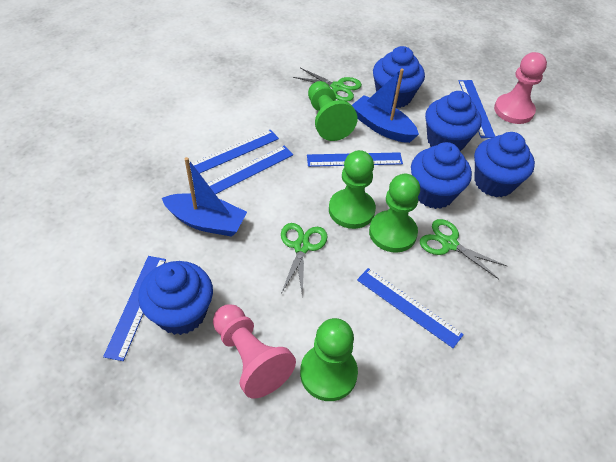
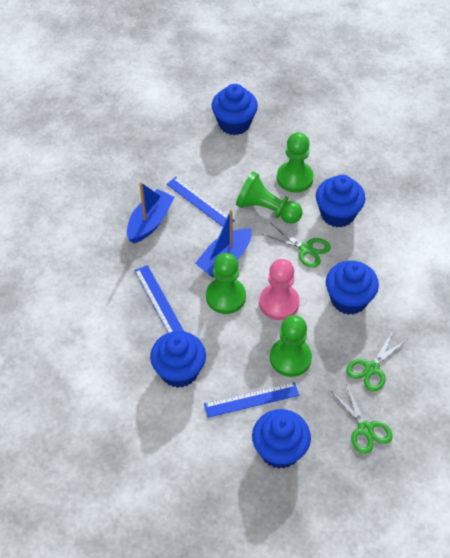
blue ruler: [103,256,166,361] [190,130,279,173] [207,146,293,194] [307,152,403,167] [357,268,464,348] [459,80,495,138] = 6 -> [135,265,184,333] [167,177,235,227] [204,382,299,418] = 3
pink pawn: [213,304,296,399] [494,52,547,124] = 2 -> [259,259,300,320] = 1

